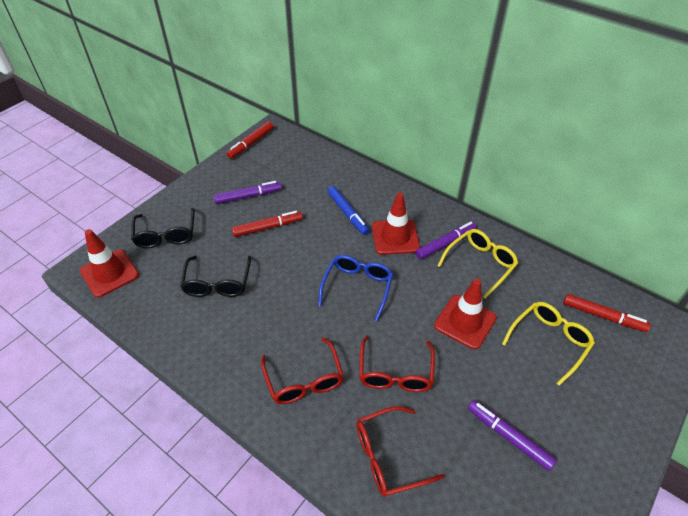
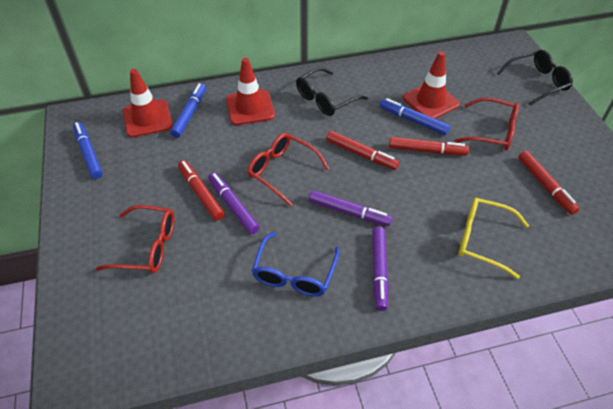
blue marker: [327,186,370,235] = 1 -> [73,122,103,179] [170,83,206,138] [380,98,450,135] = 3
red marker: [226,121,274,159] [232,211,303,237] [563,294,651,332] = 3 -> [178,160,224,221] [326,131,399,170] [389,137,469,155] [518,151,579,215] = 4
yellow glasses: [437,229,518,299] [502,302,595,386] = 2 -> [459,198,529,279] = 1

